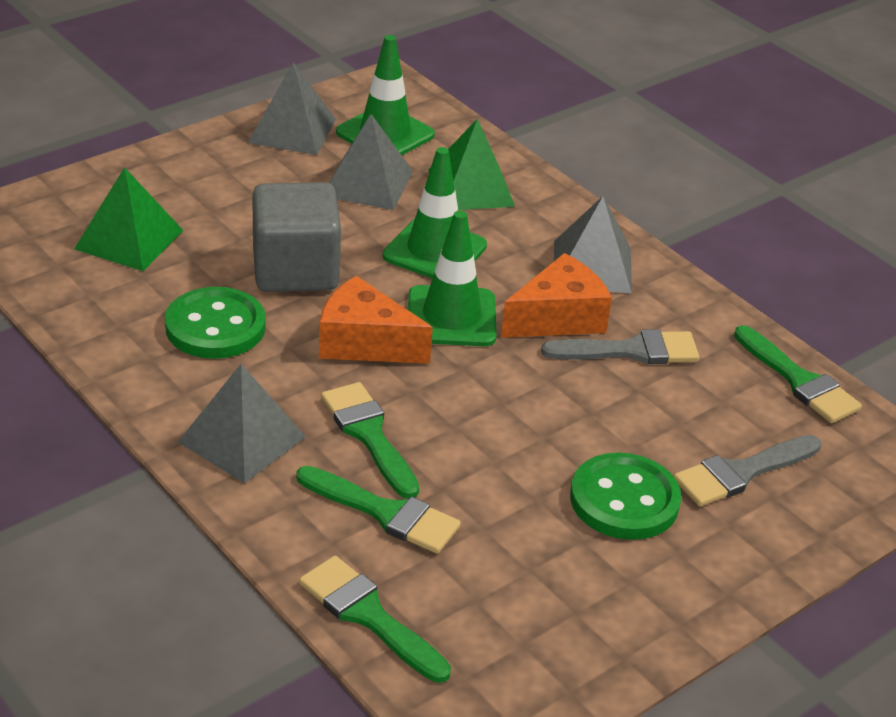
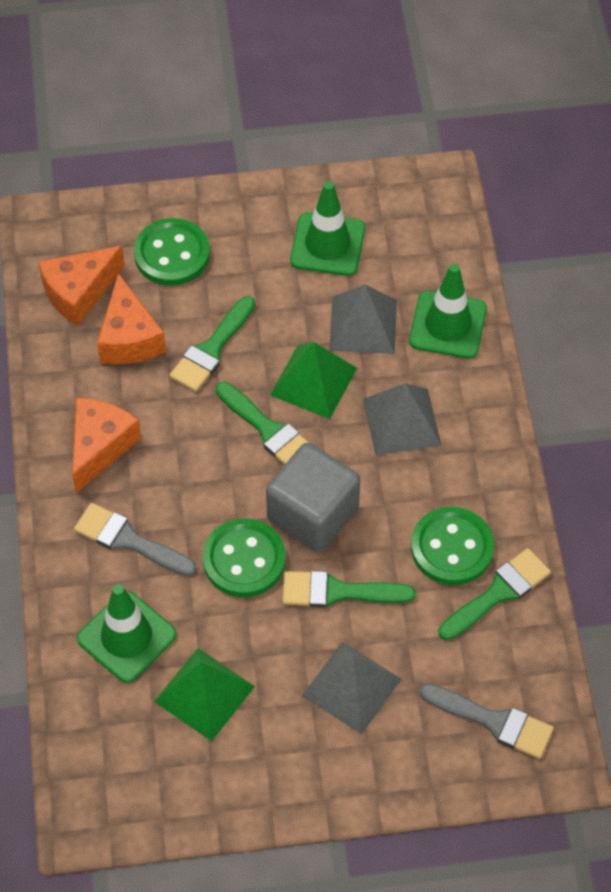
green button: [165,287,266,359] [570,453,681,540] = 2 -> [134,218,210,285] [203,519,285,597] [411,507,494,585] = 3
grey pyramid: [178,364,306,484] [248,63,336,155] [329,114,413,210] [554,196,632,294] = 4 -> [302,642,401,734] [329,285,397,354] [363,383,441,455] = 3
orange cheese: [319,276,433,364] [501,253,612,338] = 2 -> [38,246,125,326] [72,398,141,493] [97,273,166,364] = 3

